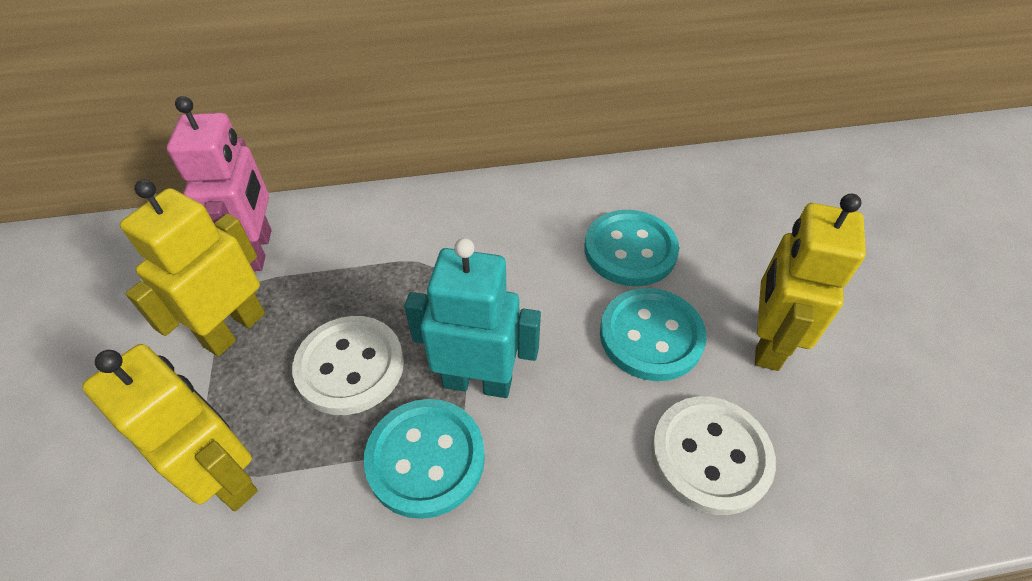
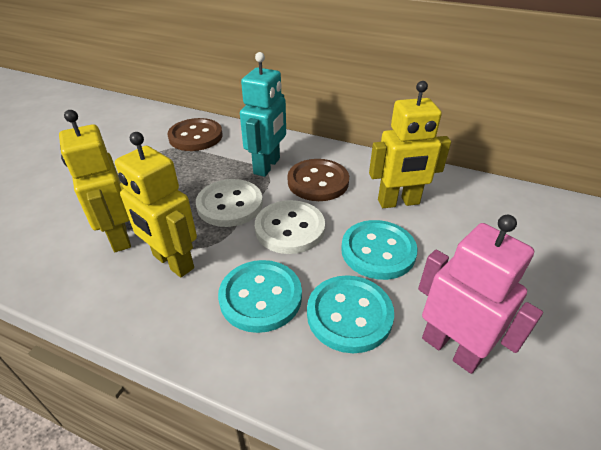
brown button: none = 0 -> [167,118,222,151] [288,159,349,201] = 2

